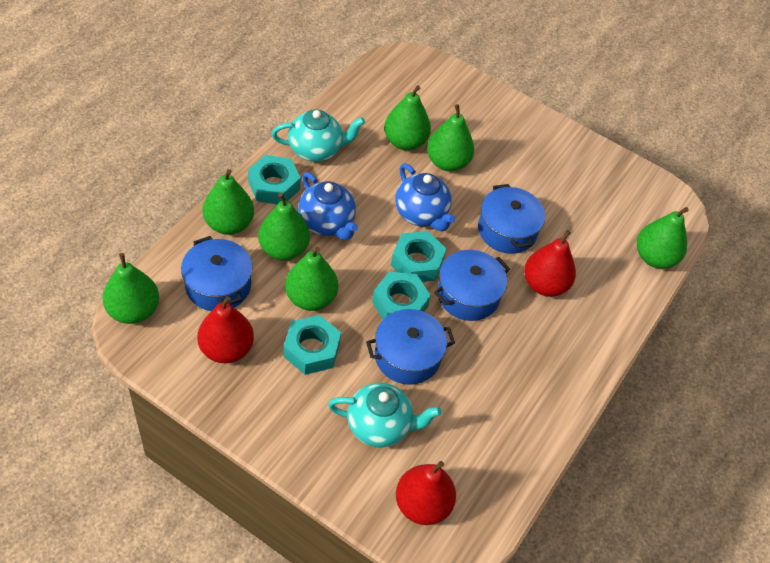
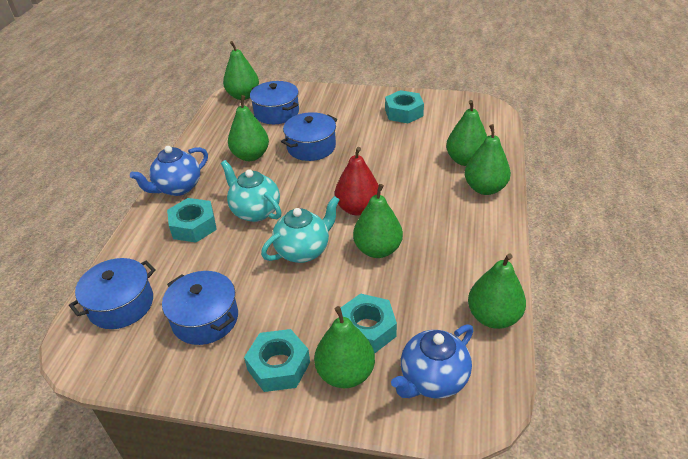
red pear: [197,296,254,363] [396,461,456,525] [524,230,576,297] = 3 -> [335,147,381,215] = 1

